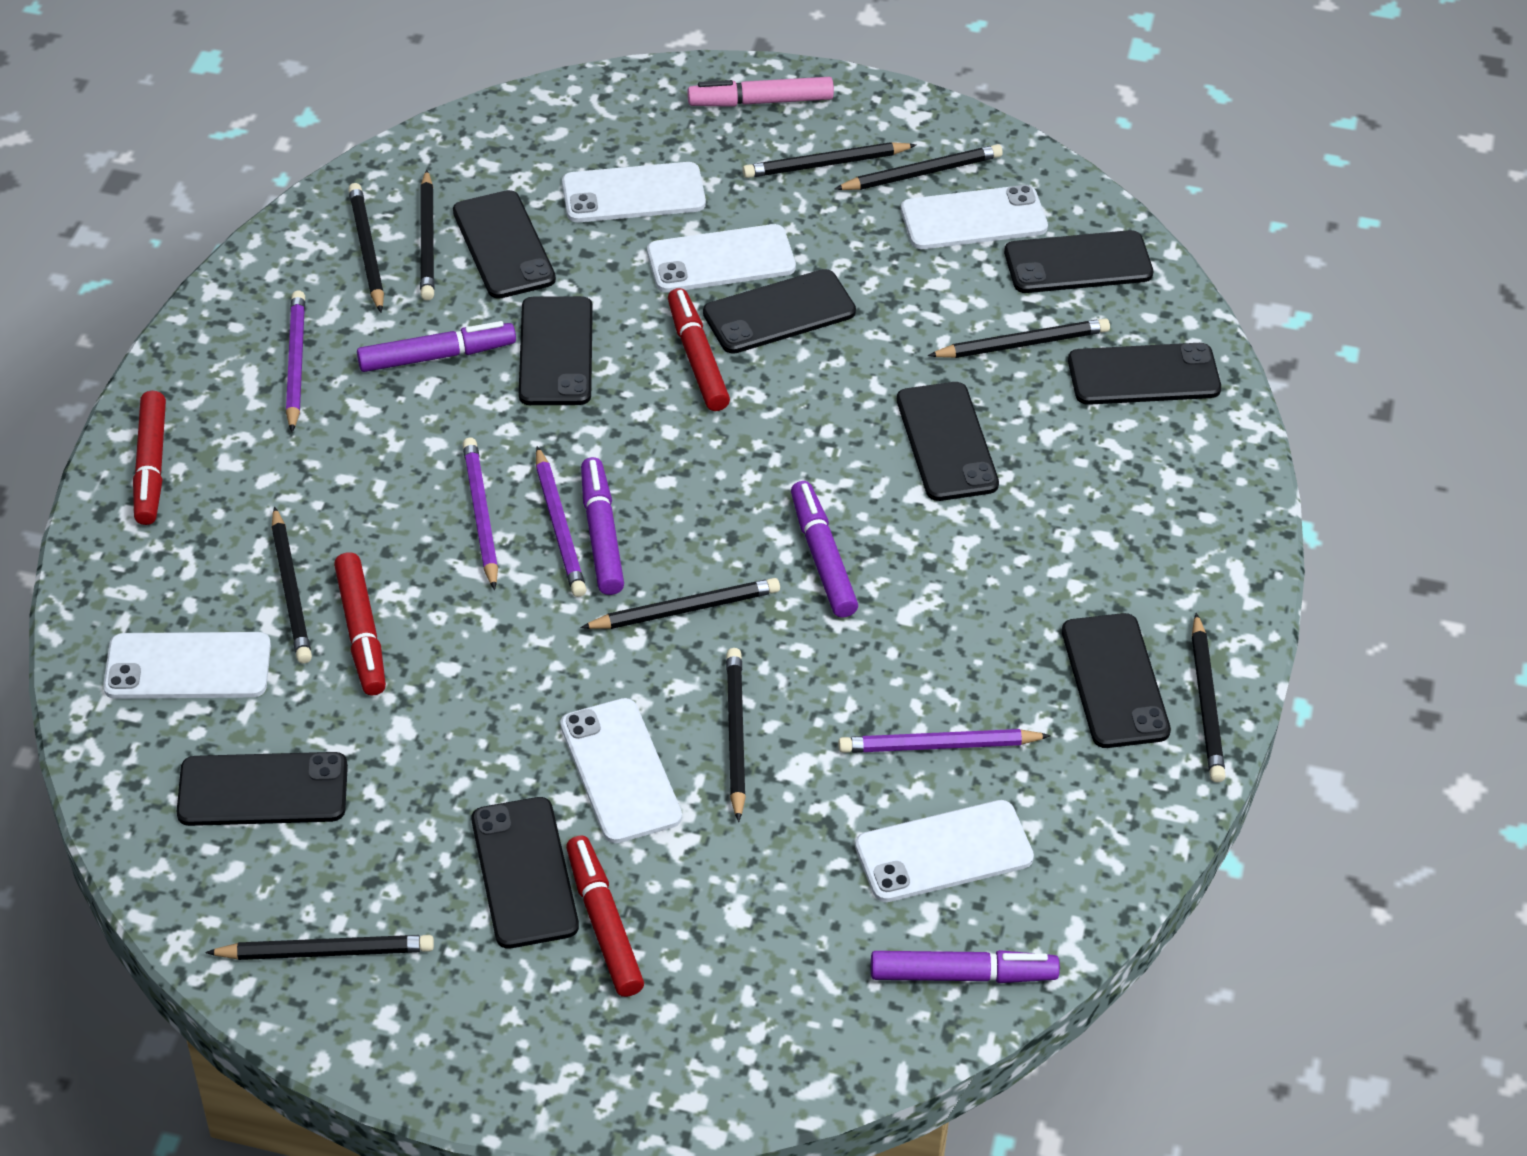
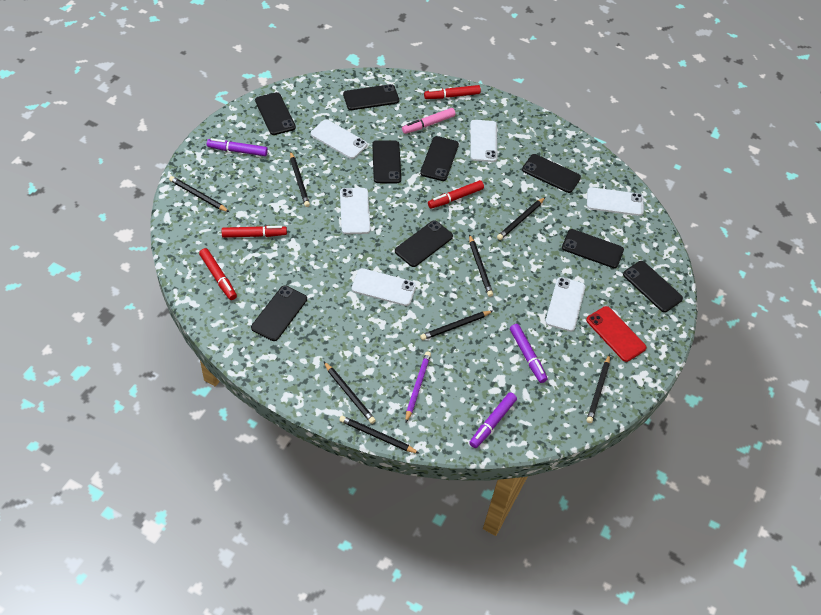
black pencil: [205,935,434,960] [271,506,312,663] [348,183,384,312] [420,169,435,301] [580,578,780,629] [726,648,746,822] [742,142,916,178] [834,144,1003,190] [928,318,1110,358] [1192,613,1226,783] = 10 -> [169,176,229,212] [290,151,310,207] [323,361,376,424] [339,416,420,454] [420,311,492,340] [469,234,493,297] [497,197,545,240] [586,354,610,423] = 8
purple marker: [357,321,516,372] [581,457,624,595] [791,481,858,618] [871,950,1060,983] = 4 -> [207,138,268,156] [469,392,517,448] [510,324,548,383] = 3
purple pencil: [286,290,305,432] [463,437,498,590] [536,446,587,597] [838,729,1051,753] = 4 -> [405,351,431,422] = 1
red phone: none = 0 -> [586,306,647,362] = 1

